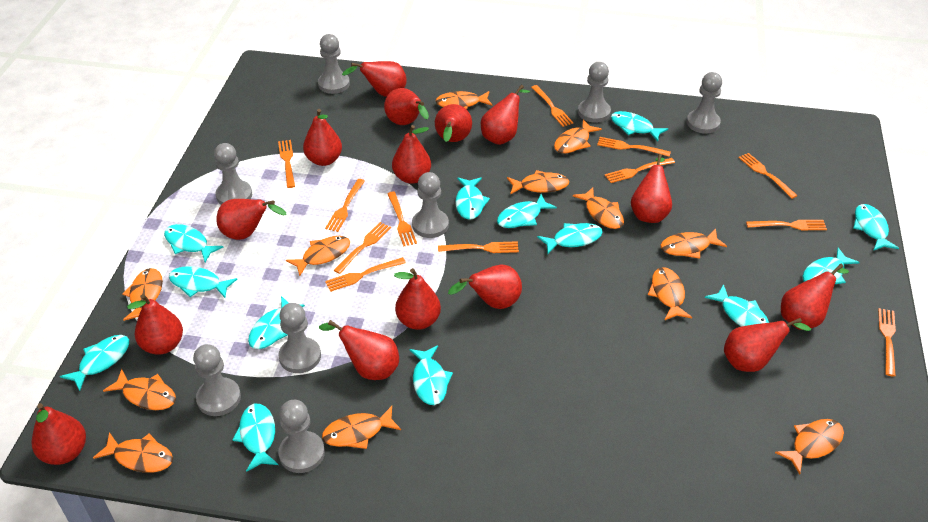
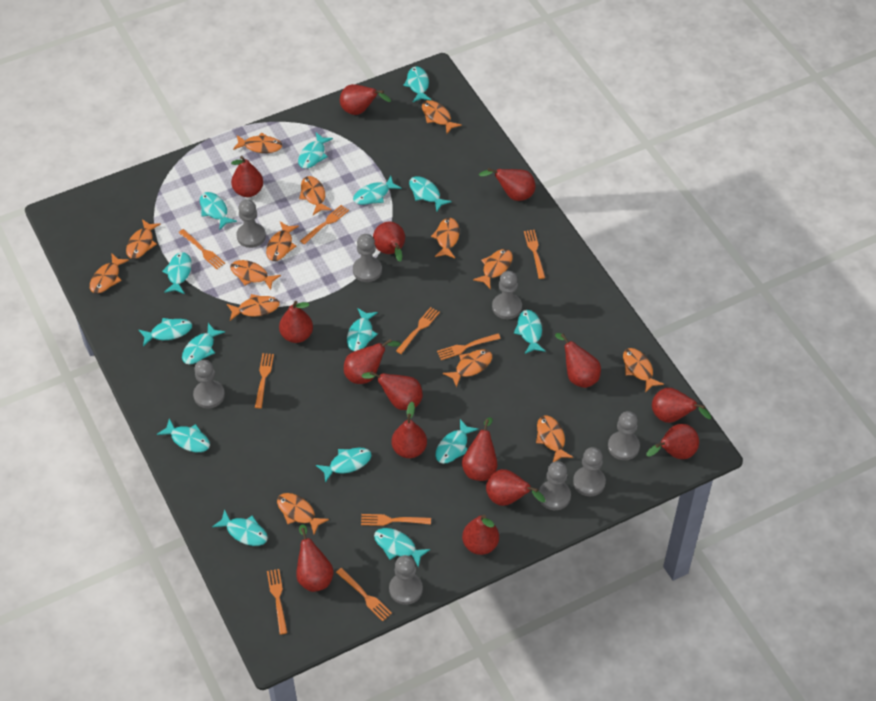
orange fish: [93,432,173,473] [103,369,176,410] [122,268,163,321] [286,236,350,276] [322,406,401,449] [435,91,493,109] [507,170,569,195] [554,120,602,153] [573,187,624,229] [648,267,692,321] [660,229,727,259] [775,419,844,475] = 12 -> [90,253,129,293] [126,219,161,259] [227,294,280,321] [230,260,281,290] [233,133,282,153] [266,221,299,261] [277,493,329,534] [299,176,332,215] [422,100,462,134] [431,218,459,258] [443,349,492,387] [473,249,513,289] [536,415,573,462] [623,348,664,393] = 14
orange fork: [278,140,295,188] [325,179,365,232] [325,257,406,292] [334,222,391,274] [387,192,417,247] [438,241,519,253] [531,85,573,127] [597,137,671,157] [605,158,675,183] [738,153,798,199] [746,220,827,230] [878,308,896,376] = 12 -> [179,229,225,269] [255,353,274,408] [267,569,287,635] [300,205,349,245] [336,568,392,621] [361,514,431,526] [396,307,440,354] [437,334,501,360] [524,230,545,279] = 9
turquoise fish: [60,335,129,391] [164,224,223,262] [169,266,238,298] [233,404,278,472] [248,296,305,349] [409,345,453,405] [455,177,490,220] [497,194,557,228] [537,223,603,254] [611,111,668,142] [705,284,769,326] [802,248,860,284] [853,204,899,251] = 13 -> [139,318,192,347] [157,418,210,452] [162,252,192,294] [182,323,225,364] [200,192,237,230] [212,509,268,546] [298,133,333,169] [316,448,372,483] [347,309,378,351] [353,176,401,205] [374,528,430,567] [403,66,431,102] [409,176,452,211] [435,419,478,464] [514,310,546,354] = 15

